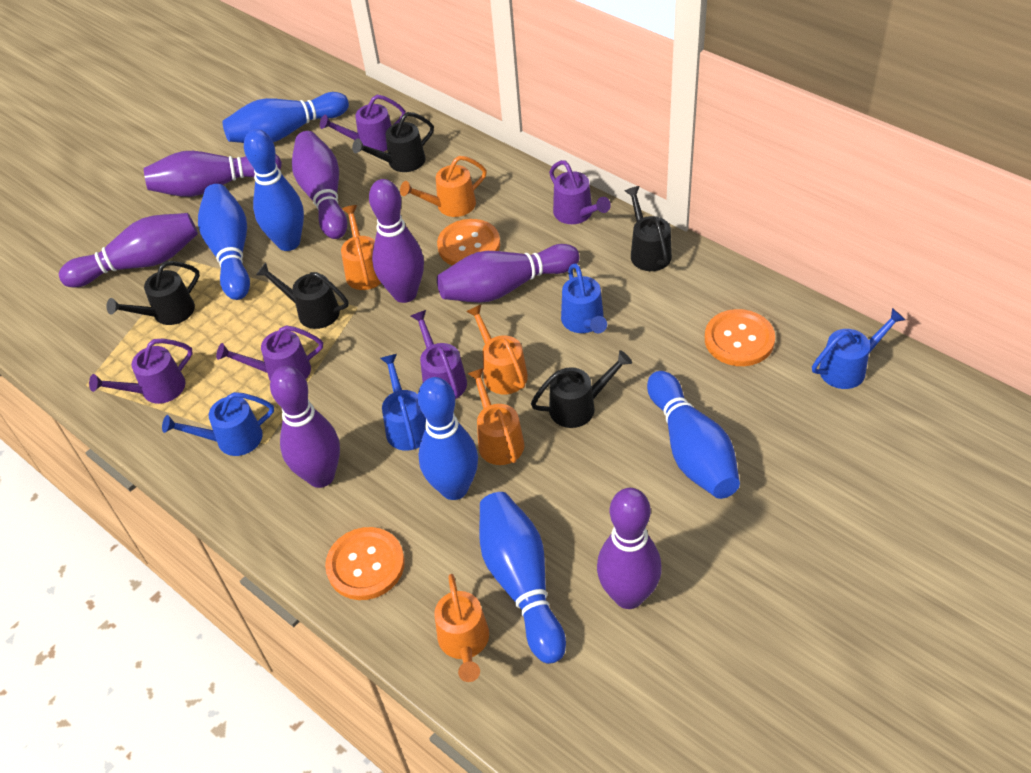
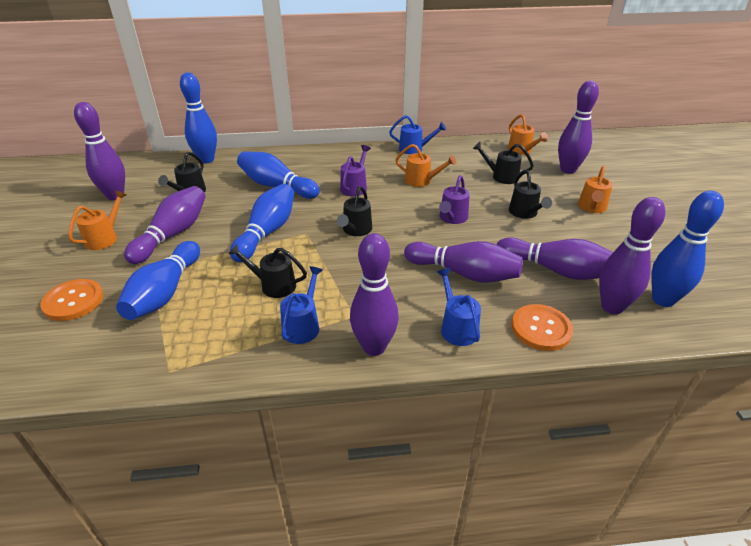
blue bowling pin: [198,184,250,300] [222,92,349,143] [244,129,304,251] [418,377,478,500] [479,492,566,664] [647,371,740,499] = 6 -> [116,241,200,320] [180,72,217,163] [230,184,294,262] [237,151,320,199] [651,191,724,307] = 5
blue watering can: [162,392,274,456] [380,354,426,451] [561,263,607,333] [812,308,905,389] = 4 -> [280,266,323,344] [389,115,446,154] [437,268,481,346] = 3
orange button: [325,527,405,600] [437,219,500,265] [705,309,775,366] = 3 -> [40,279,103,321] [511,304,573,351] = 2
orange watering can: [341,205,381,290] [400,156,487,217] [434,574,489,682] [466,305,528,394] [467,368,524,465] = 5 -> [68,190,126,250] [396,144,456,187] [508,114,548,155] [578,166,613,213] = 4
purple watering can: [89,339,193,404] [216,325,323,381] [320,95,406,152] [411,310,467,399] [549,160,611,224] = 5 -> [340,145,371,197] [439,175,470,224] = 2

